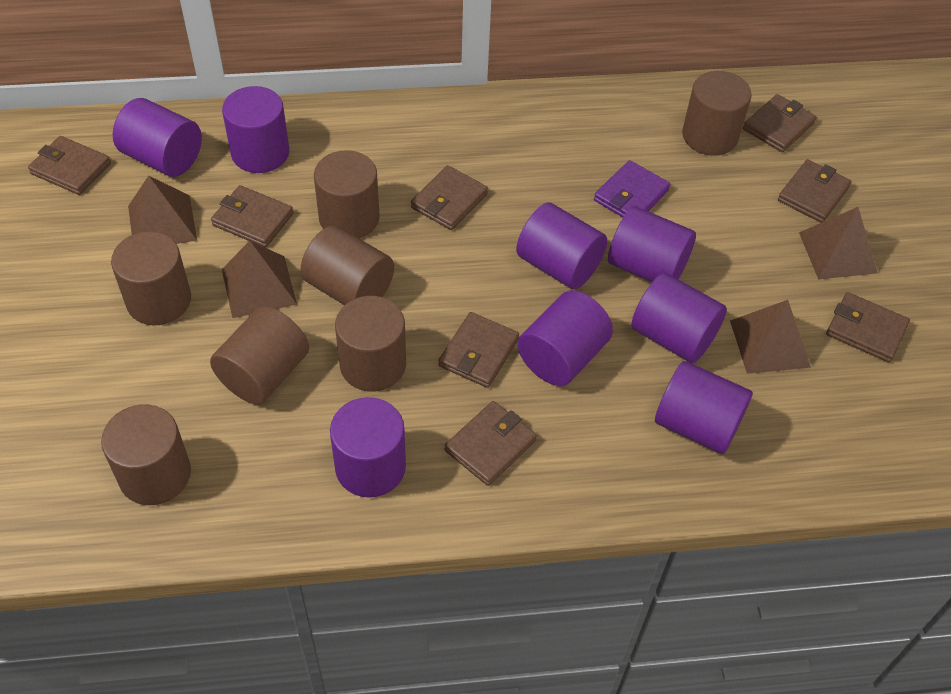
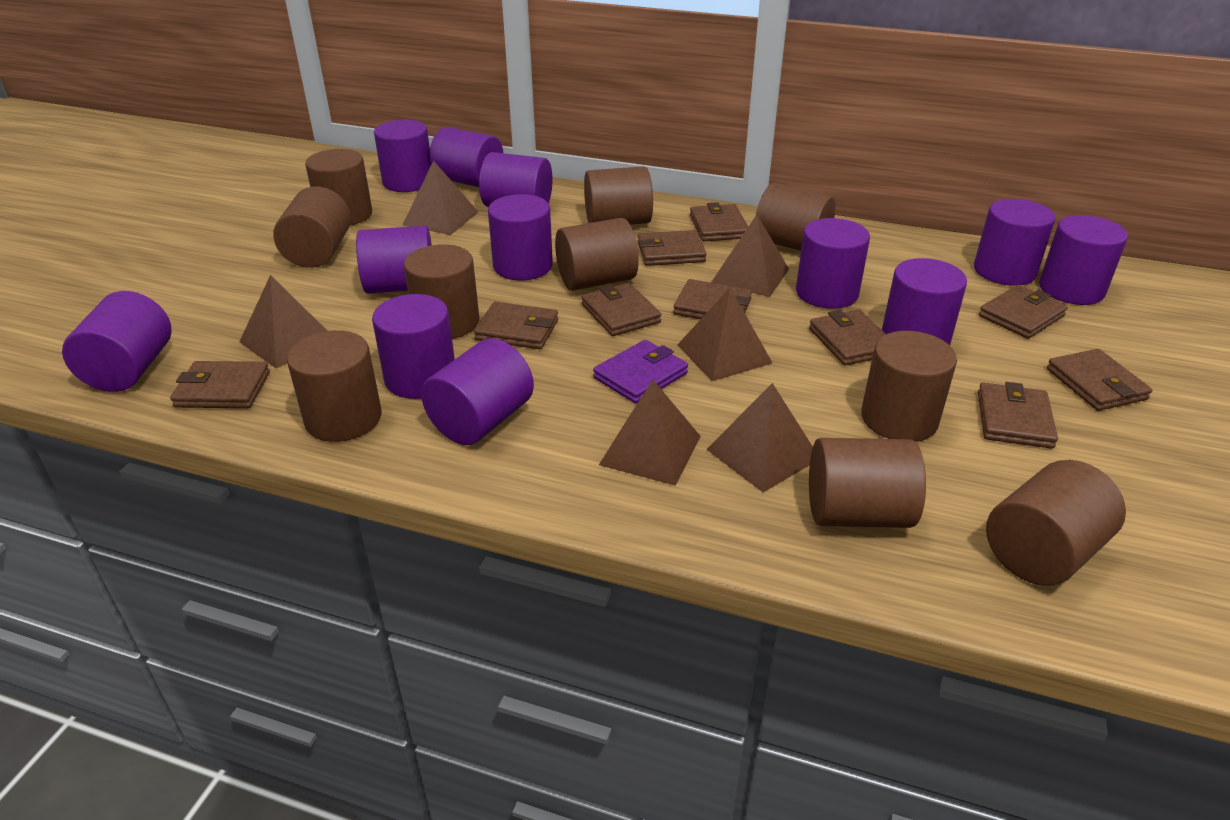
brown cylinder: [101,404,191,505] [111,232,191,325] [210,306,309,405] [300,225,394,305] [314,150,380,238] [335,296,406,392] [682,71,752,156] = 7 -> [273,186,351,268] [287,330,381,442] [305,149,372,225] [404,244,479,339] [555,218,639,291] [584,166,653,225] [756,183,835,251] [809,438,926,528] [861,331,957,442] [986,460,1126,586] = 10
brown pyramid: [128,175,197,244] [222,241,297,318] [730,300,811,374] [799,207,878,280] = 4 -> [239,275,327,368] [403,160,478,235] [599,380,701,486] [677,288,772,381] [706,383,813,492] [711,215,789,297] = 6
brown wallet: [28,136,111,195] [211,185,293,248] [411,165,488,230] [438,312,519,388] [445,401,537,486] [743,94,816,152] [778,159,852,223] [826,292,910,363] = 8 -> [170,361,270,408] [474,302,558,349] [582,283,661,336] [637,230,706,266] [673,279,752,319] [690,202,748,241] [809,310,886,366] [978,382,1058,449] [979,285,1068,339] [1047,349,1152,411] = 10
purple cylinder: [113,98,202,177] [222,86,289,173] [330,397,406,498] [516,203,607,289] [518,291,613,386] [608,206,696,282] [631,273,727,363] [655,361,753,454] = 8 -> [62,291,172,392] [356,226,432,294] [372,294,455,399] [374,120,431,192] [421,338,534,445] [429,127,503,187] [479,152,552,207] [488,194,553,280] [796,218,870,309] [882,258,967,345] [974,199,1055,286] [1039,215,1128,305] = 12

